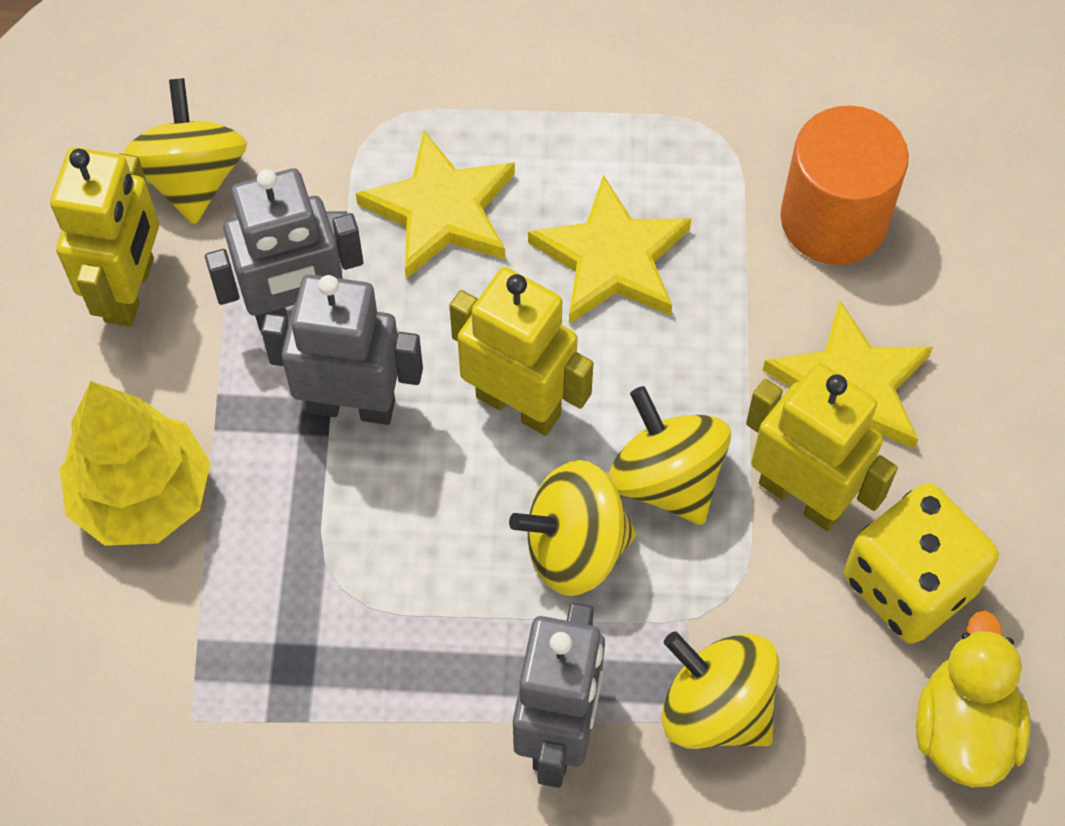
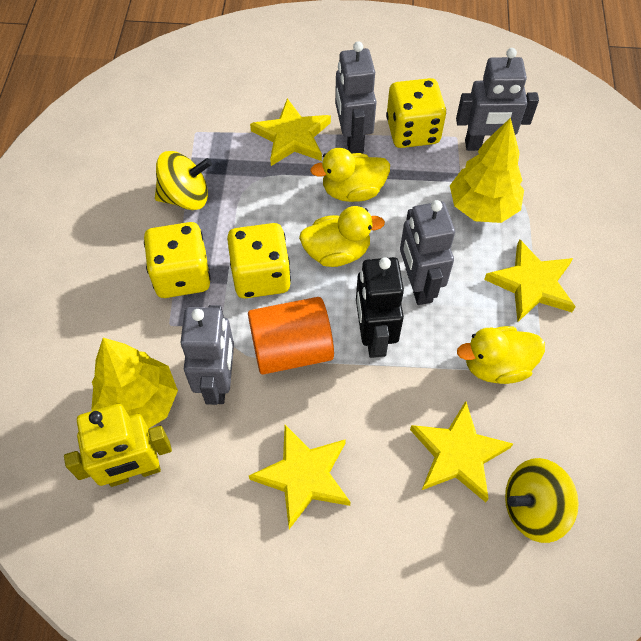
black robot: none = 0 -> [356,257,404,358] = 1
grey robot: [205,168,363,331] [261,274,423,425] [513,603,605,788] = 3 -> [180,305,234,405] [335,41,377,154] [400,200,455,305] [456,48,539,151] = 4
yellow dice: [844,483,999,644] = 1 -> [144,222,211,298] [227,223,291,299] [386,78,446,148] = 3
yellow duck: [916,611,1030,788] = 1 -> [299,206,385,267] [310,148,390,202] [457,326,545,384] = 3
yellow robot: [50,147,159,327] [449,267,593,436] [746,363,898,531] = 3 -> [64,404,172,487] = 1
yellow spinning top: [123,78,247,225] [509,460,637,596] [609,386,731,525] [661,631,779,749] = 4 -> [155,151,212,210] [505,458,579,543] = 2
yellow star: [356,130,515,279] [528,175,691,324] [763,300,933,449] = 3 -> [249,425,351,529] [250,98,331,166] [410,401,513,502] [484,239,576,322] = 4
yellow tree: [60,381,211,546] = 1 -> [91,338,178,428] [450,118,524,223] = 2

